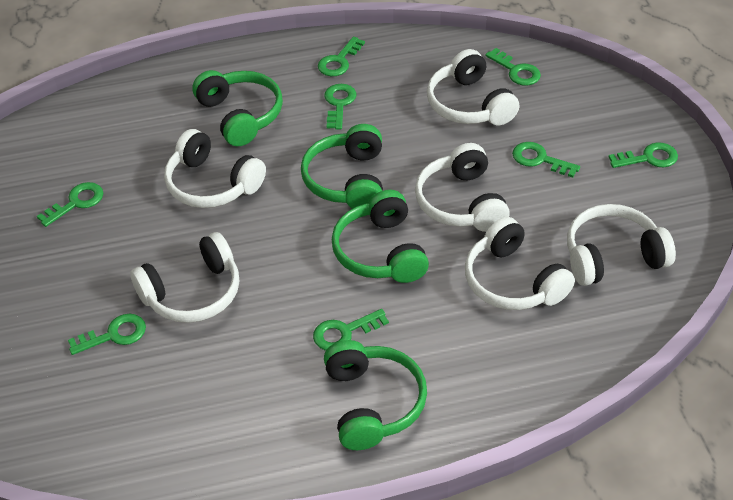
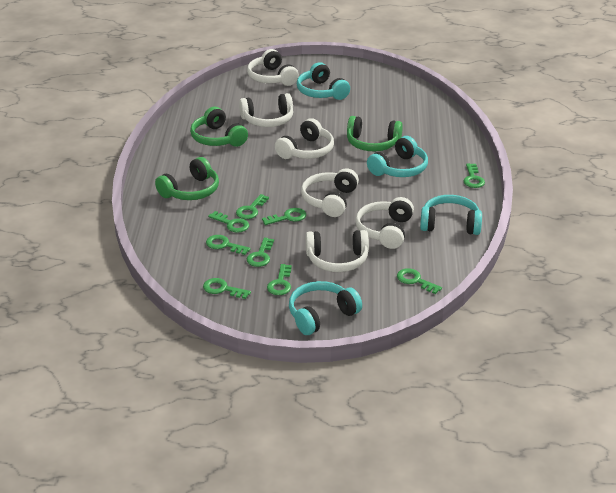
green headphones: [192,70,283,146] [301,124,383,209] [324,340,427,450] [332,190,429,283] = 4 -> [155,157,219,200] [190,107,248,147] [347,116,403,151] = 3
green key: [37,182,103,227] [68,314,146,355] [313,309,389,351] [318,37,365,76] [324,84,356,129] [485,48,541,86] [512,142,580,178] [609,142,678,168] = 8 -> [203,278,251,299] [206,235,251,255] [208,211,249,233] [236,194,269,219] [247,237,274,267] [262,208,306,225] [267,264,292,295] [397,268,442,294] [464,163,485,188] = 9
turquoise headphones: none = 0 -> [289,281,362,335] [297,62,350,100] [367,136,428,177] [420,195,482,235] = 4

